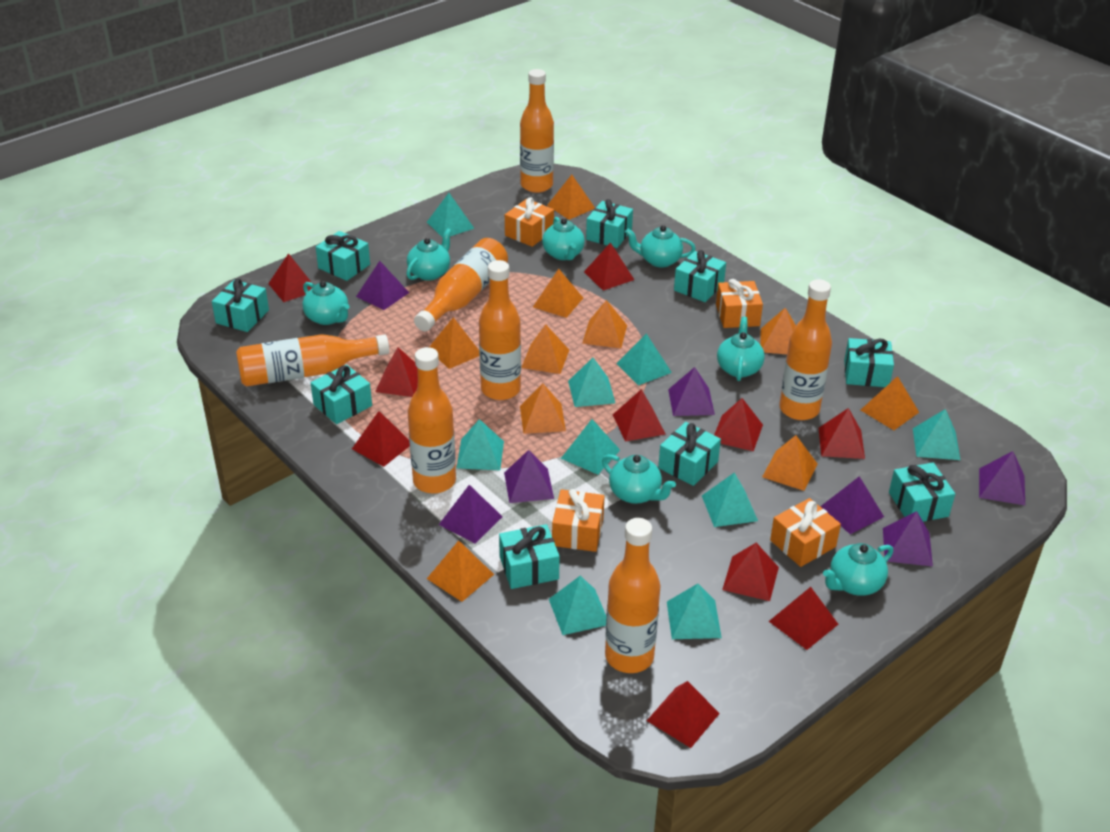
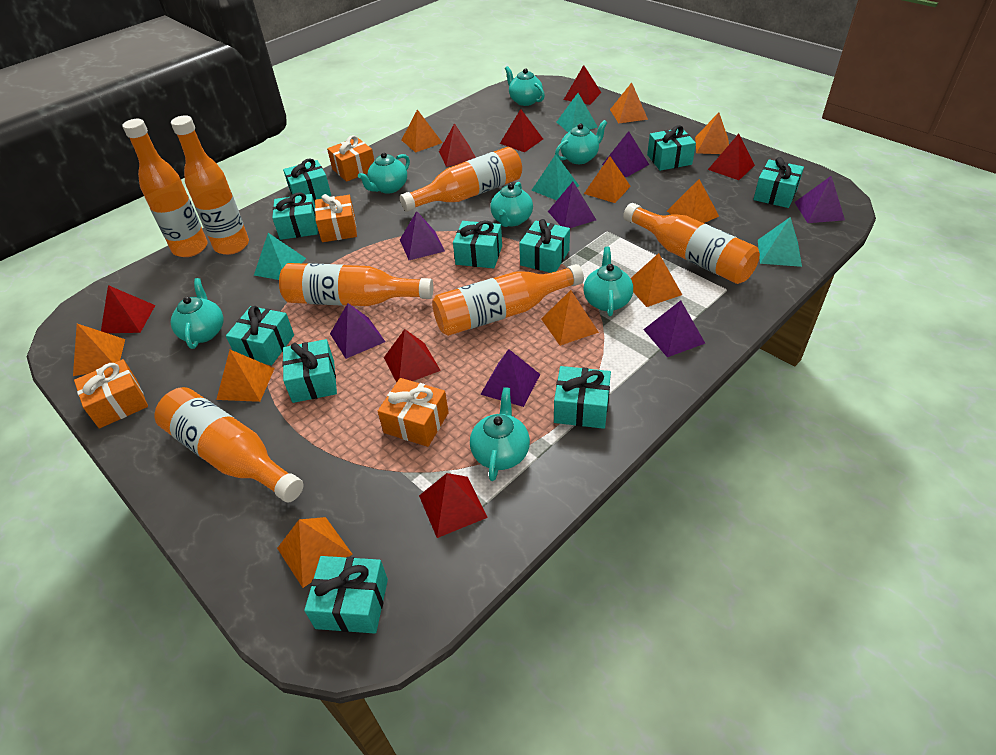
red pyramid: [268,253,312,302] [352,411,410,467] [375,347,418,397] [584,242,634,291] [613,389,665,442] [647,681,720,748] [714,398,763,451] [722,543,779,601] [769,587,839,650] [819,408,865,459] = 10 -> [101,285,155,333] [384,329,441,383] [419,473,488,538] [439,123,476,167] [500,109,543,152] [564,65,601,105] [708,134,755,180] = 7
turquoise gift: [212,279,269,332] [311,364,372,424] [316,231,370,281] [499,524,560,589] [586,199,633,248] [658,422,721,486] [674,250,726,302] [844,338,894,387] [889,462,955,522] = 9 -> [226,306,294,365] [272,192,318,240] [282,339,337,403] [283,158,331,201] [304,556,388,634] [453,221,502,268] [519,219,570,273] [554,366,611,429] [647,125,696,171] [753,157,804,208] = 10
turquoise pyramid: [427,193,475,238] [457,419,504,470] [549,576,606,635] [561,419,620,475] [568,357,615,407] [616,334,672,385] [667,584,722,639] [702,473,758,527] [913,409,960,460] = 9 -> [254,233,306,280] [531,154,579,200] [557,93,598,132] [758,217,802,267] = 4

